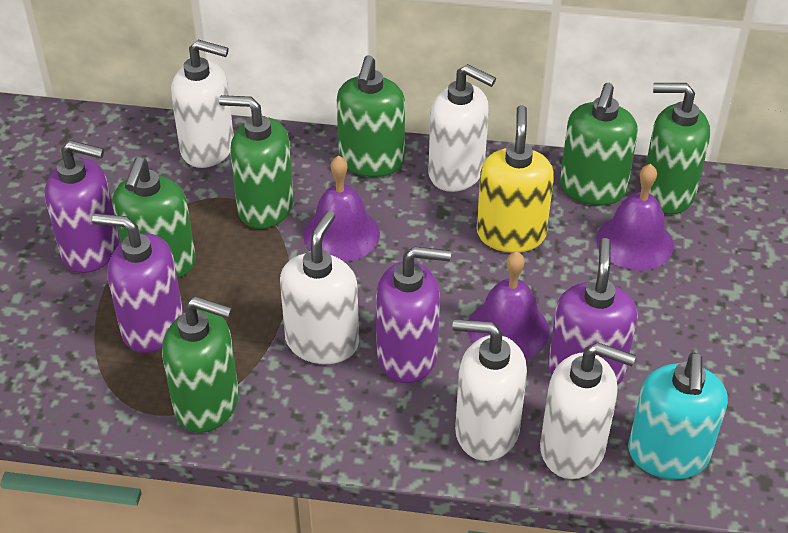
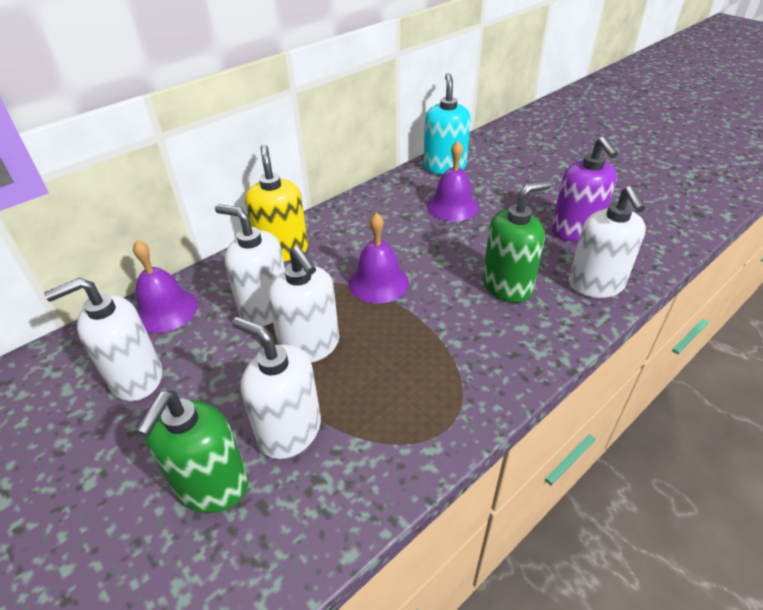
green soap dispenser: [112,157,196,279] [162,296,239,433] [219,95,294,229] [337,55,405,177] [560,83,638,206] [646,83,710,214] = 6 -> [136,390,248,513] [483,180,551,303] = 2
purple soap dispenser: [45,140,119,273] [92,214,183,353] [376,246,451,383] [548,238,637,385] = 4 -> [551,136,618,242] = 1

